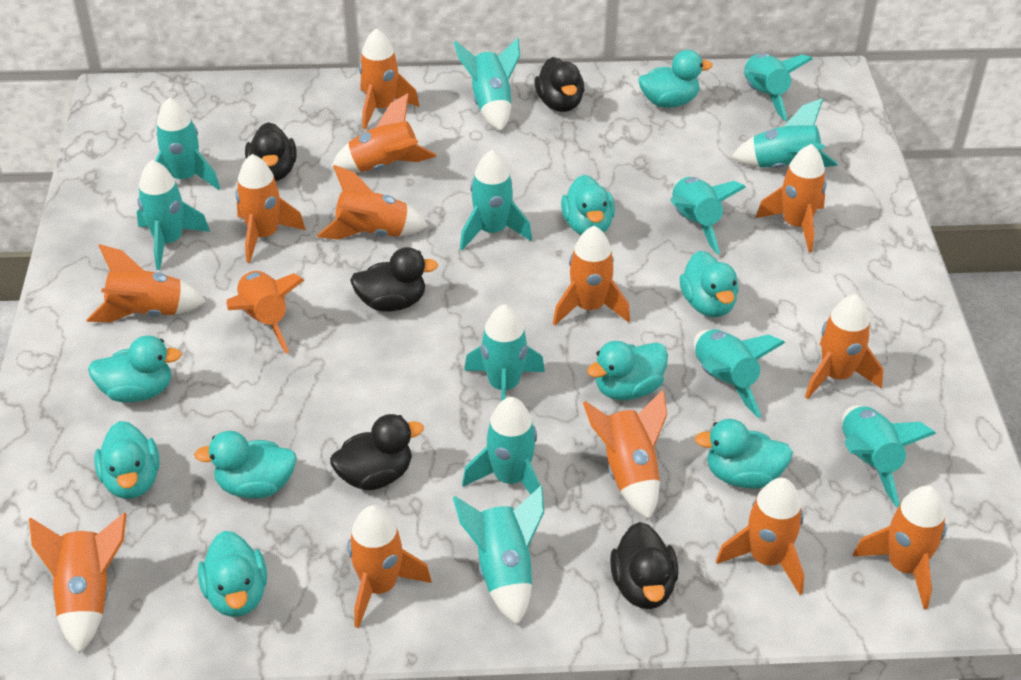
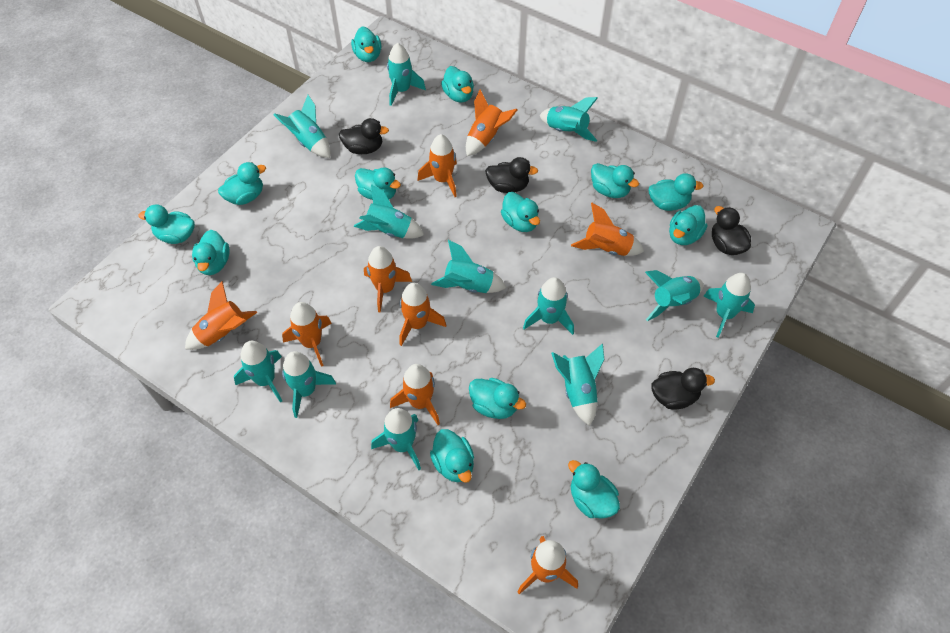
black duck: [245,122,297,181] [330,414,424,490] [350,247,438,312] [534,57,584,112] [610,522,678,609] = 5 -> [339,118,389,154] [485,157,538,193] [651,368,715,410] [712,206,751,255] = 4
orange rocket: [29,513,127,654] [86,244,206,322] [226,271,304,354] [235,154,306,263] [317,165,428,240] [331,93,437,172] [348,505,432,628] [359,28,419,129] [553,226,630,326] [583,390,667,519] [716,478,805,595] [755,144,827,253] [805,294,883,399] [853,486,947,609] = 14 -> [185,281,257,350] [282,302,332,367] [364,246,412,313] [390,364,440,425] [400,283,446,346] [417,134,457,197] [466,90,518,156] [518,536,578,594] [571,203,644,256] = 9
turquoise duck: [88,336,182,402] [94,421,160,499] [194,431,297,499] [198,531,267,617] [561,175,615,235] [587,341,668,400] [638,50,713,108] [679,251,739,317] [695,419,793,489] = 9 -> [139,204,195,244] [192,230,230,275] [218,162,266,205] [351,26,382,62] [355,168,401,200] [430,429,474,483] [441,66,474,103] [469,378,526,419] [501,192,540,232] [568,460,620,519] [591,163,639,198] [648,173,704,211] [669,205,707,245] = 13

